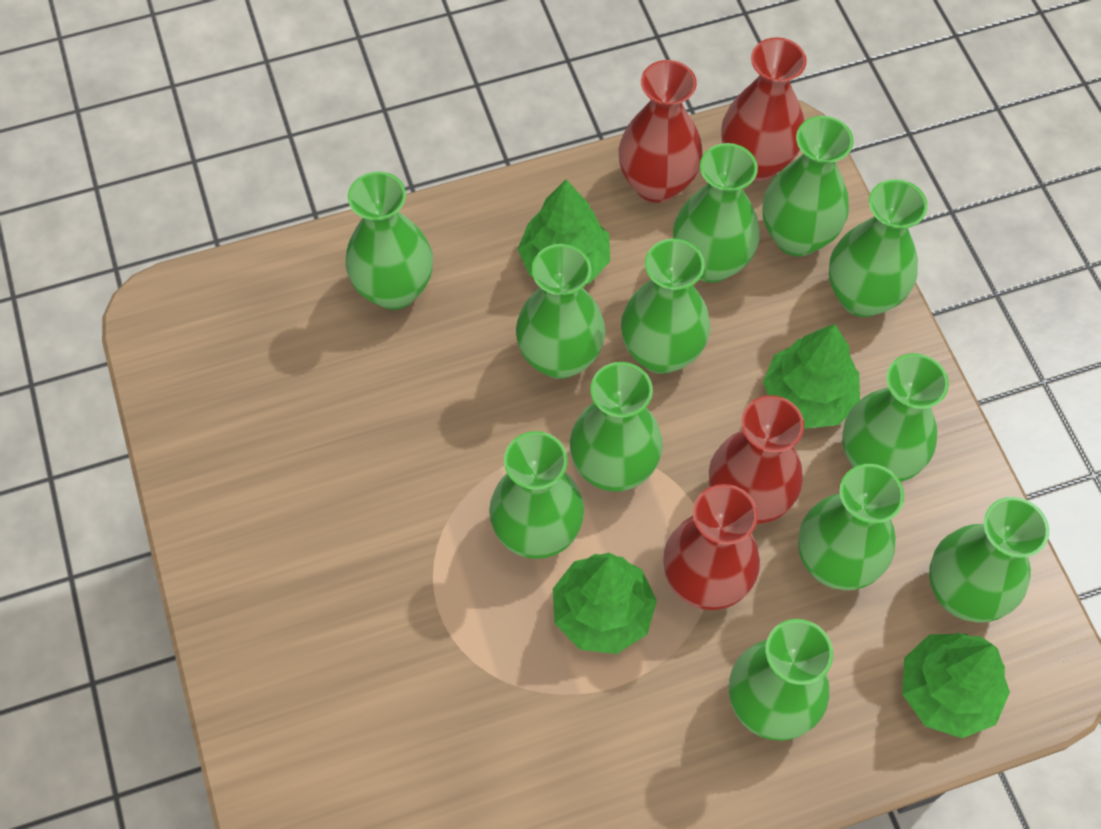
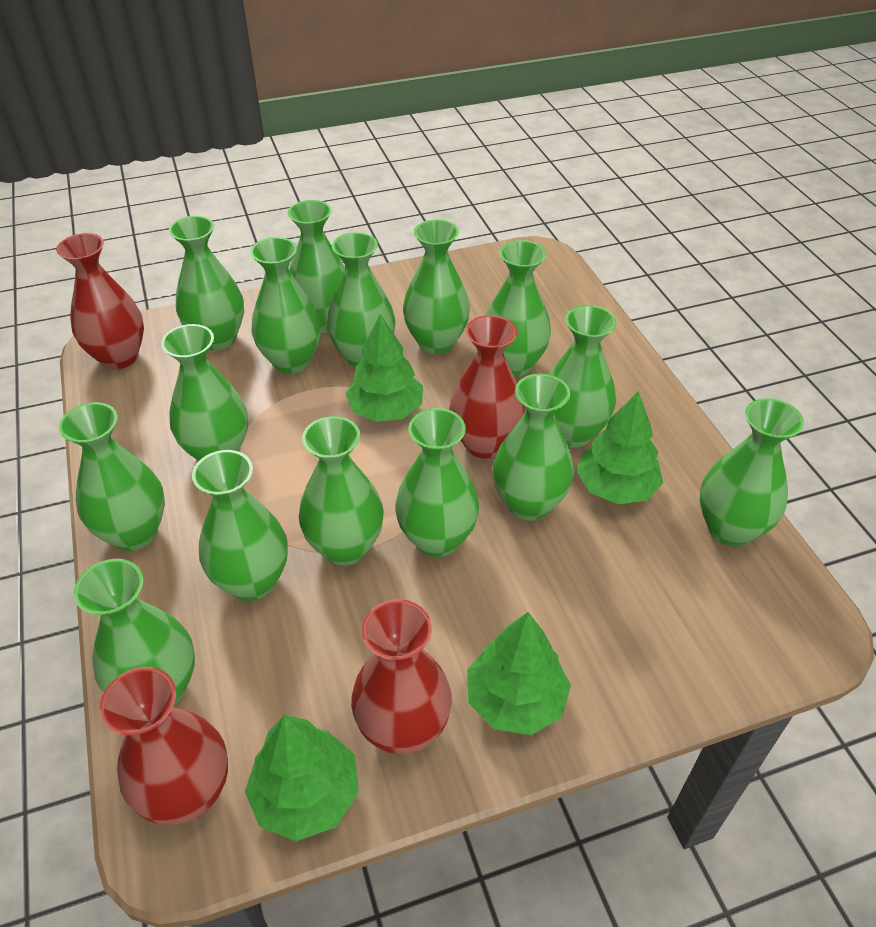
green vase: [346,171,433,310] [489,431,584,559] [516,244,605,379] [570,362,663,492] [621,238,710,374] [673,143,760,283] [729,619,833,741] [763,116,854,256] [798,464,904,590] [829,179,928,317] [842,353,949,482] [929,497,1049,623] = 12 -> [59,402,165,551] [74,559,195,705] [161,324,248,461] [169,216,244,350] [192,450,288,601] [250,237,321,374] [288,200,345,333] [299,416,384,566] [327,232,395,367] [395,408,479,557] [403,219,470,354] [485,240,551,377] [493,374,574,521] [549,305,616,448] [700,398,804,547] = 15

